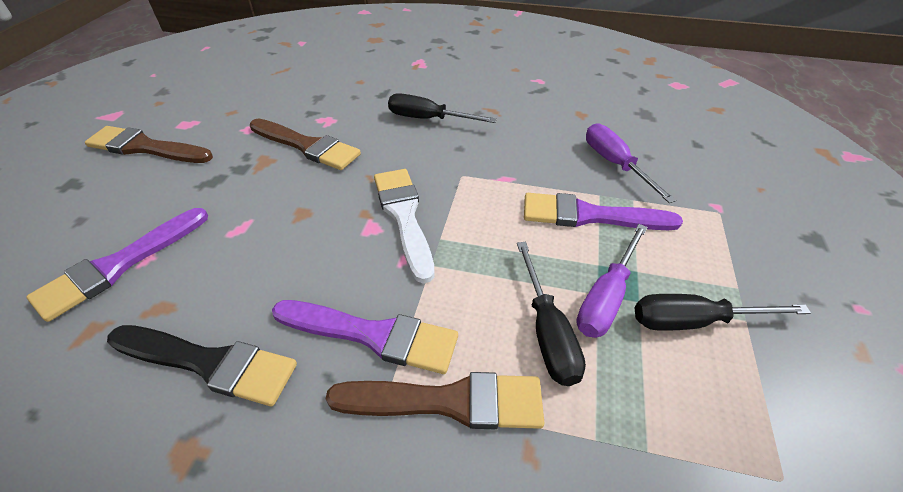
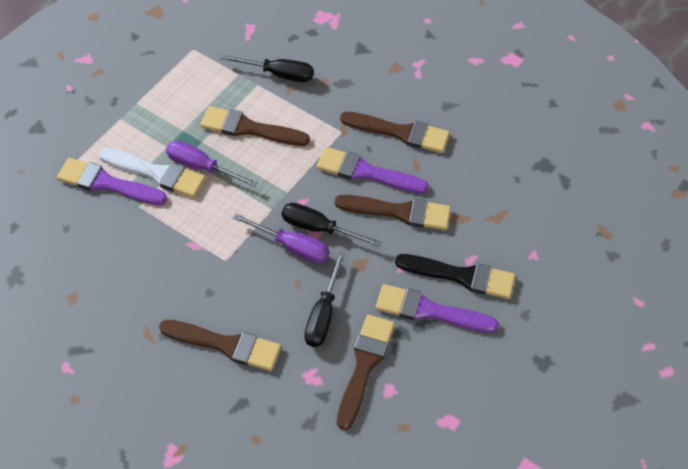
brown brush: [85,126,213,163] [250,119,361,170] [326,372,544,429] = 3 -> [159,320,281,371] [200,106,310,146] [335,195,451,230] [337,315,395,430] [340,112,450,153] = 5

